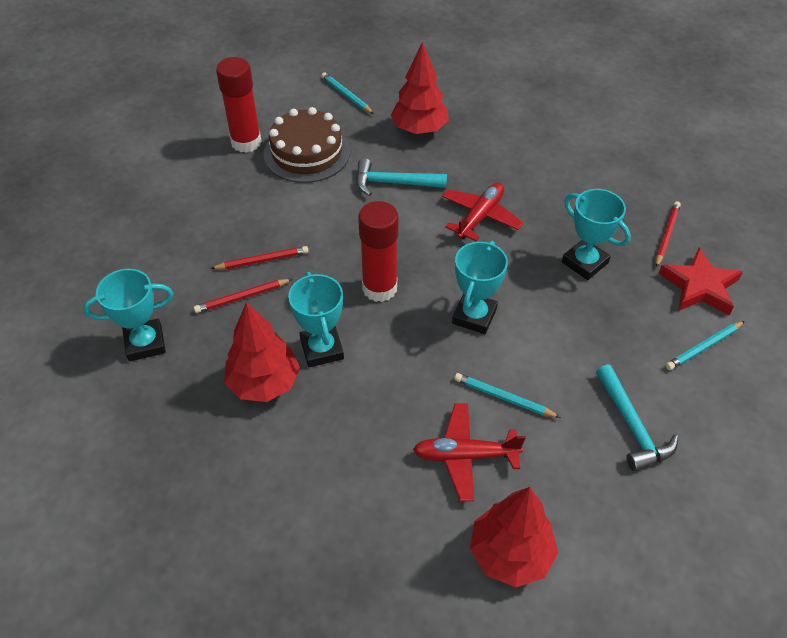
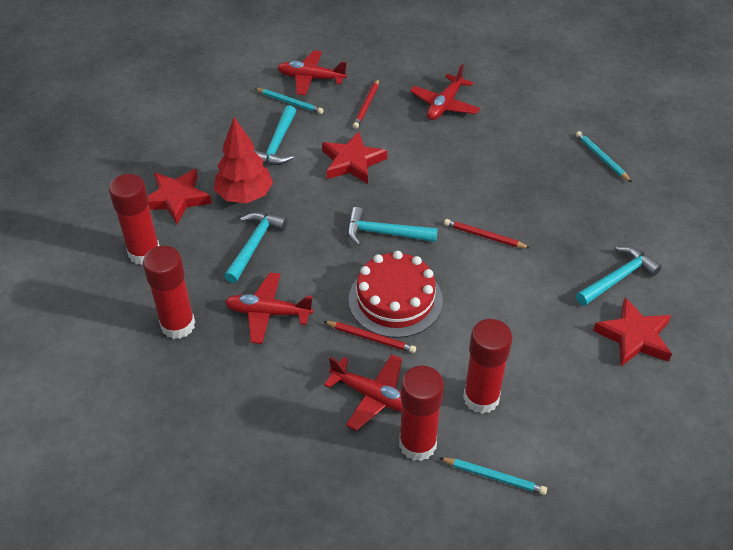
brown cake: [264,107,350,183] = 1 -> none = 0
red cake: none = 0 -> [349,251,443,338] = 1
red glue stick: [216,57,262,153] [358,201,399,302] = 2 -> [109,174,160,265] [143,246,195,339] [399,366,444,461] [463,319,513,414] = 4
red plane: [413,403,526,501] [442,183,523,241] = 2 -> [225,273,313,344] [277,50,347,96] [324,354,402,431] [410,64,480,120] = 4
red star: [658,247,743,315] = 1 -> [148,169,212,224] [322,131,387,184] [593,298,672,366] = 3
red tree: [224,302,300,402] [390,42,449,134] [470,487,558,587] = 3 -> [214,117,273,203] = 1
turquoise hammer: [356,158,447,196] [596,364,678,471] = 2 -> [224,212,287,283] [253,105,296,165] [347,207,438,245] [576,246,662,306] = 4
turquoise trophy: [83,269,173,362] [288,272,344,367] [452,241,508,334] [562,189,631,280] = 4 -> none = 0

